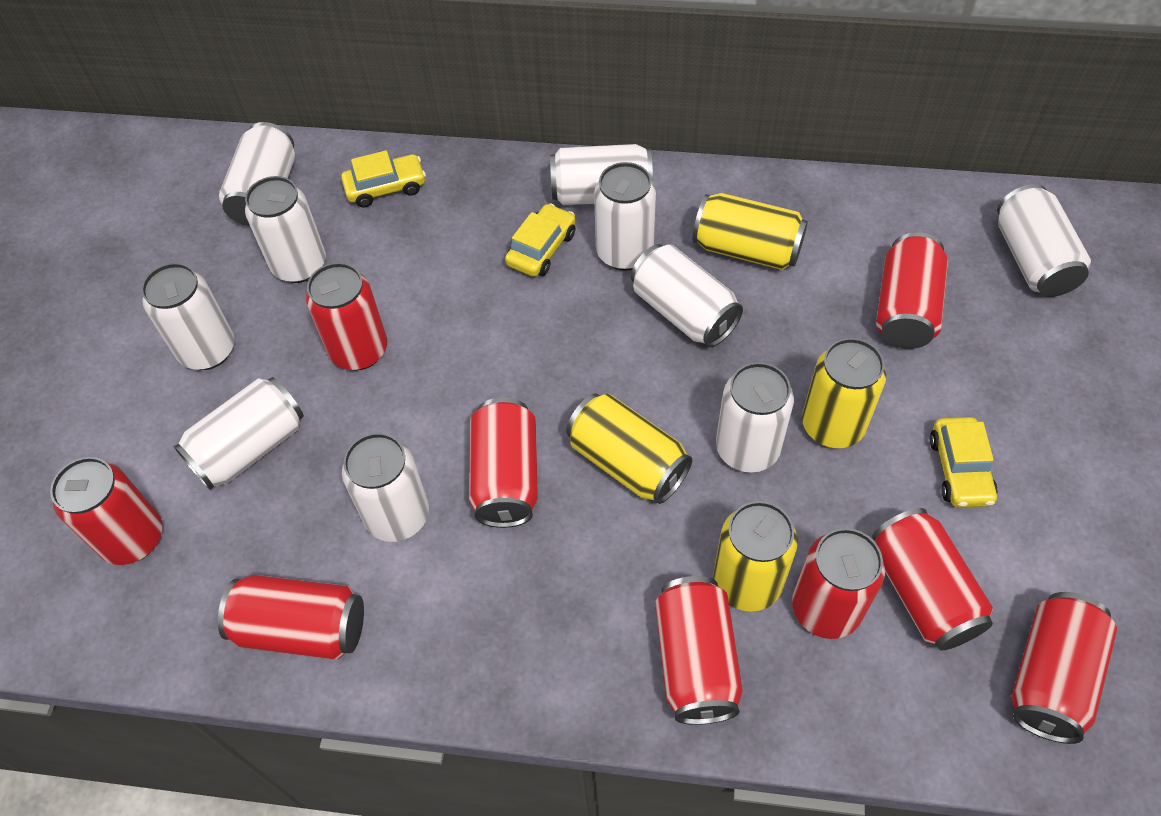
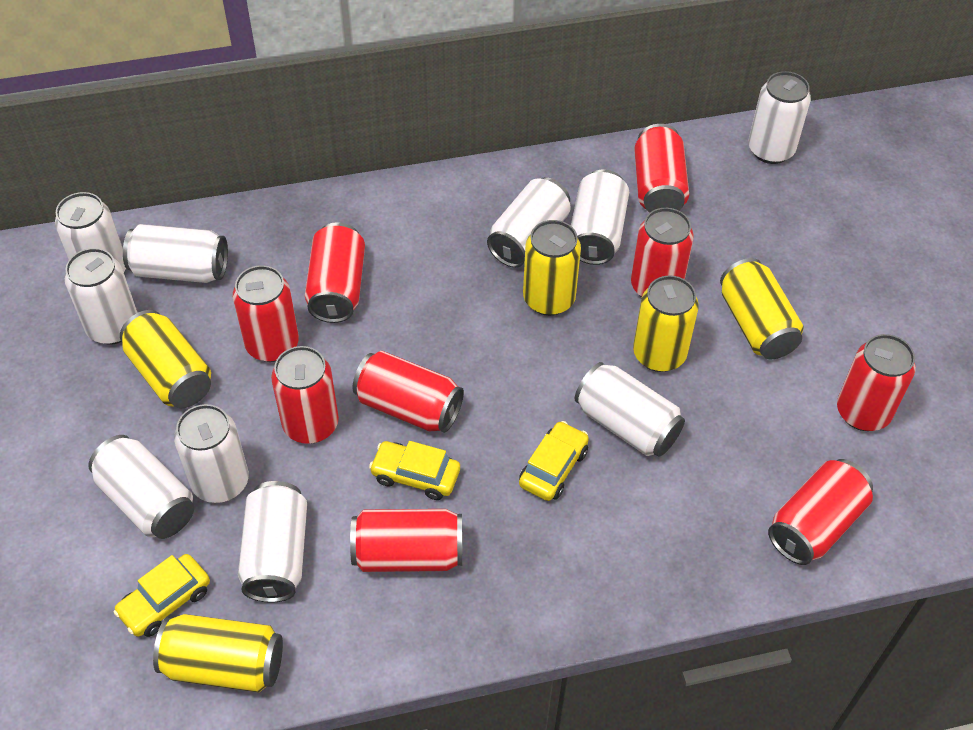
yellow can: [566,393,692,504] [693,193,808,270] [713,501,798,612] [802,338,886,448] = 4 -> [120,310,211,408] [153,614,283,692] [523,220,581,316] [633,275,699,372] [720,258,804,359] = 5

